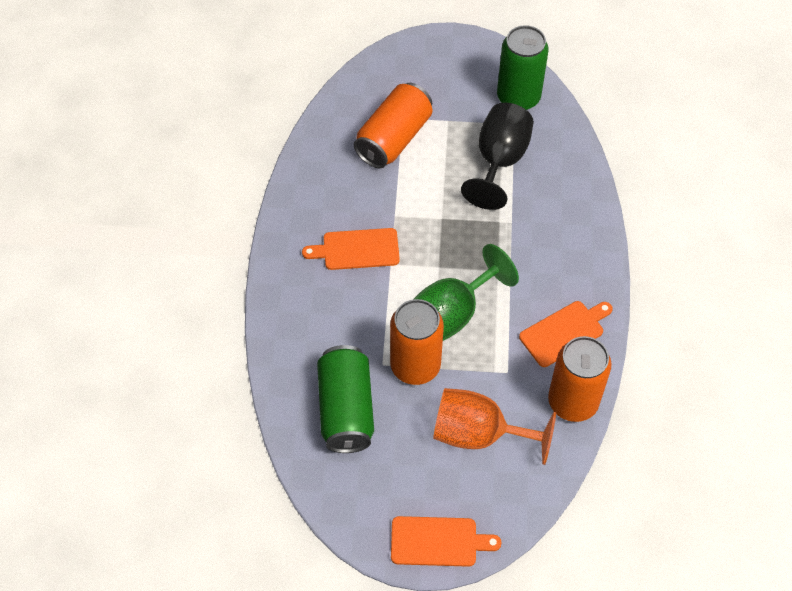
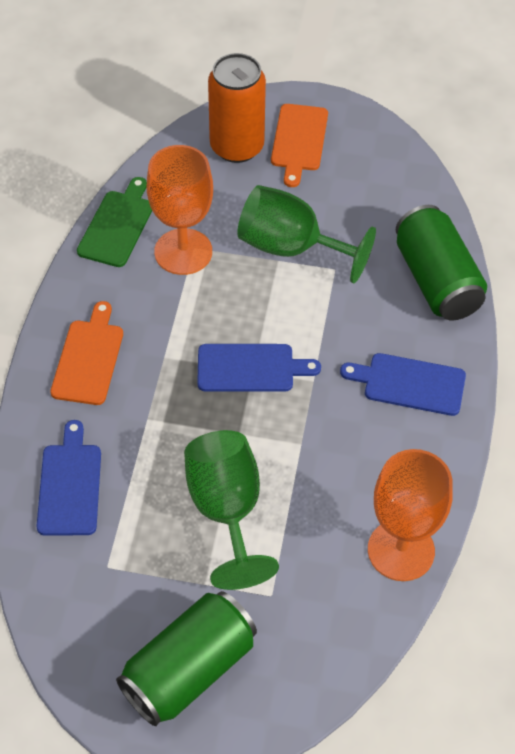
black goblet: [461,103,534,210] = 1 -> none = 0
blue cutting board: none = 0 -> [37,420,101,536] [197,344,321,392] [340,353,466,416] = 3
green cutting board: none = 0 -> [77,177,152,267] = 1
green goblet: [414,244,519,341] = 1 -> [184,430,279,590] [237,185,376,283] = 2
orange can: [354,83,432,168] [390,299,444,385] [548,336,612,422] = 3 -> [208,53,266,163] = 1
orange cutting board: [302,228,400,270] [391,516,502,567] [519,301,613,367] = 3 -> [50,301,123,405] [271,104,328,187] = 2
orange goblet: [433,388,556,465] = 1 -> [147,145,213,275] [368,449,453,581] = 2

